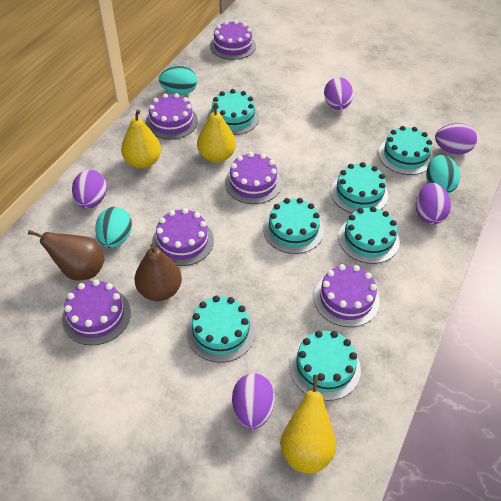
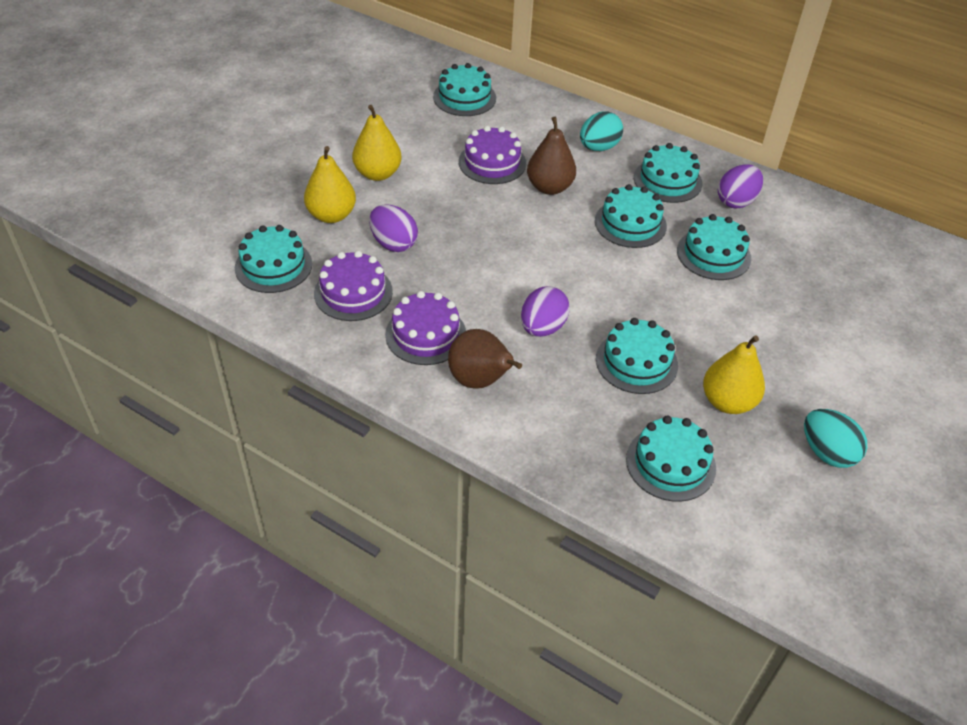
purple cake: [62,279,131,345] [145,93,198,139] [152,208,214,266] [210,20,256,60] [225,152,282,204] [314,264,380,327] = 6 -> [314,251,393,321] [385,291,466,365] [459,126,526,184] = 3
purple egg: [72,170,107,209] [232,373,275,429] [324,77,353,110] [416,183,451,224] [435,123,477,154] = 5 -> [369,204,418,252] [521,286,570,337] [718,164,763,209] = 3
turquoise egg: [95,207,132,248] [159,66,197,95] [426,155,460,194] = 3 -> [580,111,623,151] [804,409,867,468] = 2

